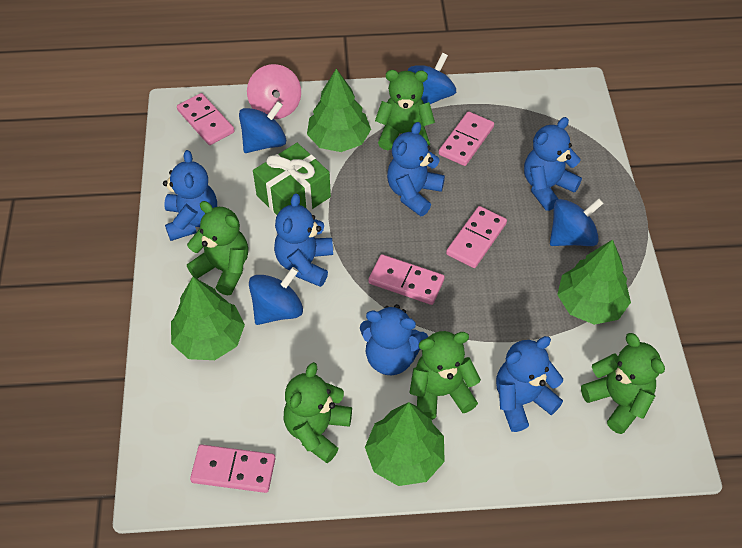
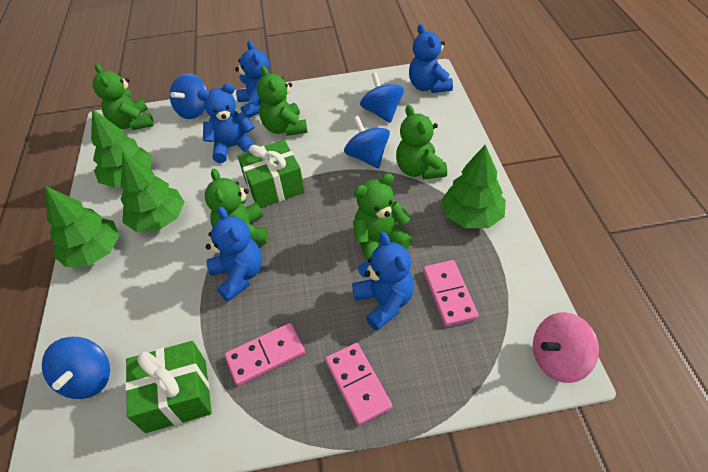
blue teddy bear: [163,150,217,241] [274,193,333,287] [360,304,428,376] [387,122,445,216] [496,336,563,432] [524,117,582,211] = 6 -> [197,83,255,163] [206,207,262,302] [235,40,270,118] [352,232,414,331] [409,24,453,93] = 5
green gift: [253,143,331,215] = 1 -> [125,341,212,433] [238,140,305,208] = 2
pink domino: [177,93,235,145] [190,444,275,493] [368,254,445,305] [439,111,494,166] [446,206,507,268] = 5 -> [224,323,305,386] [325,343,392,426] [423,260,479,327] = 3

